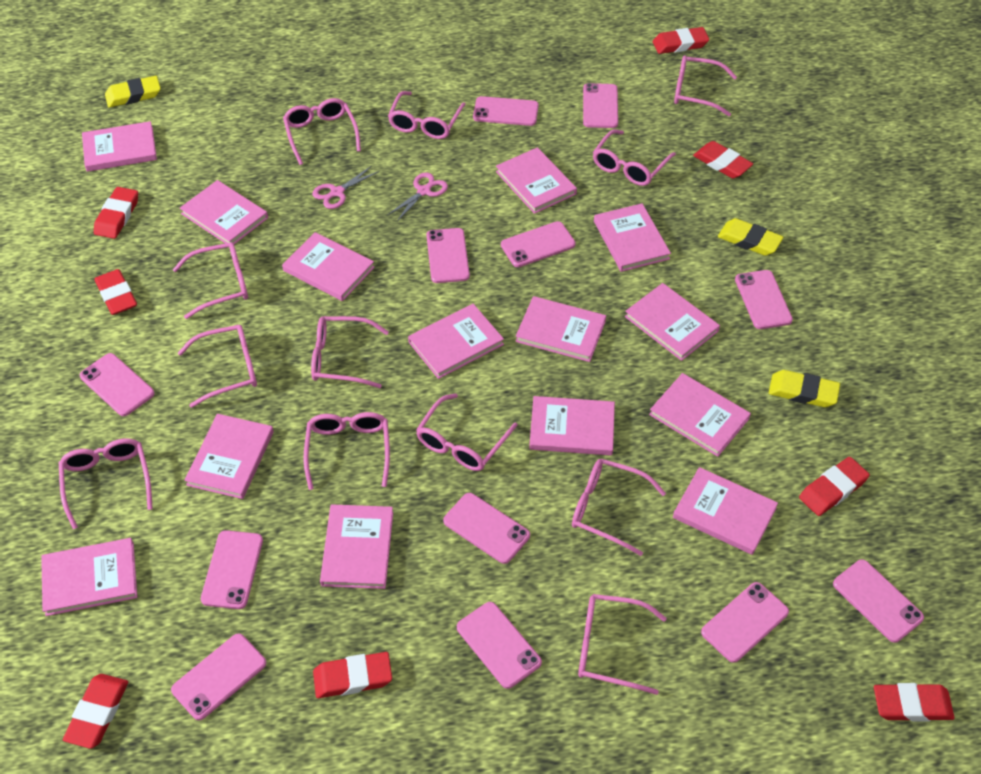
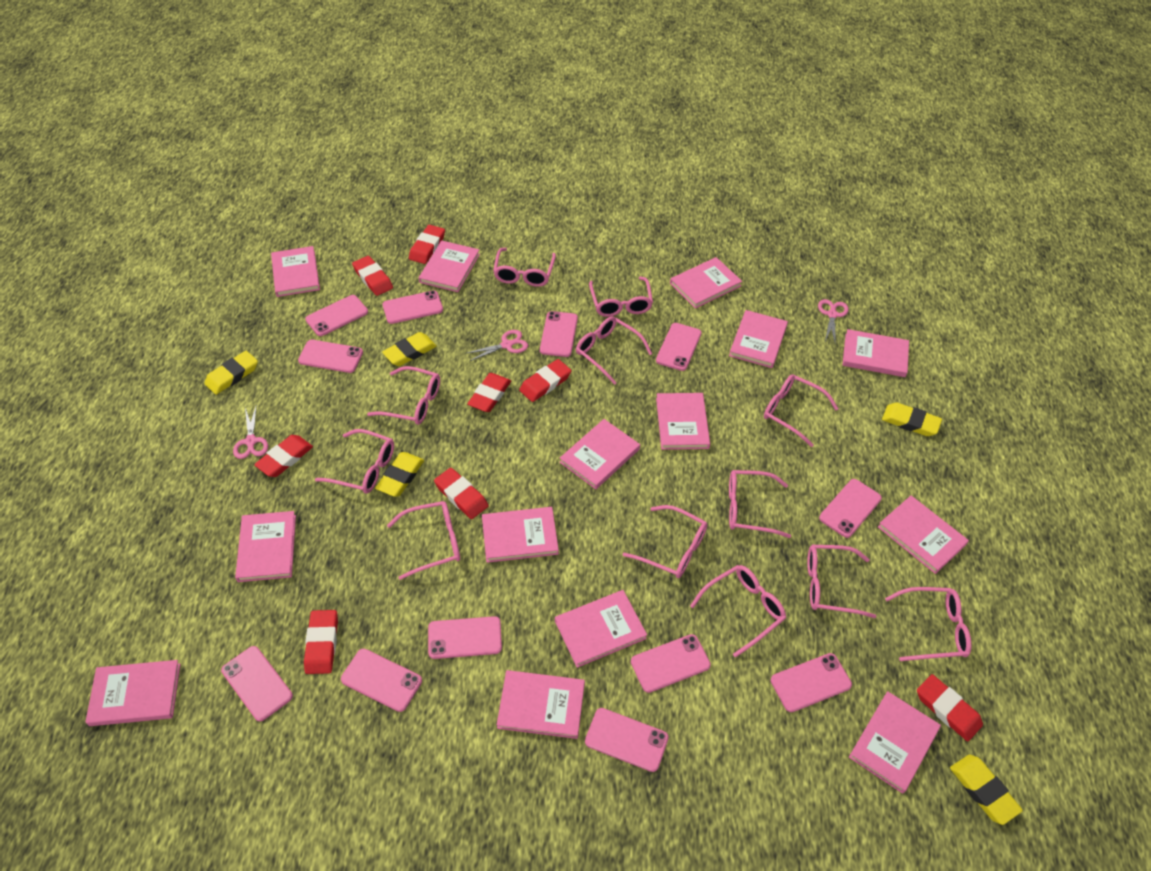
pink scissors: [312,166,379,209] [388,172,448,221] = 2 -> [233,404,268,459] [465,330,528,361] [818,299,849,345] = 3
yellow eraser: [105,76,161,108] [718,218,783,256] [768,370,840,407] = 3 -> [204,351,258,395] [375,452,424,497] [382,332,437,366] [882,402,942,436] [950,754,1023,825] = 5

